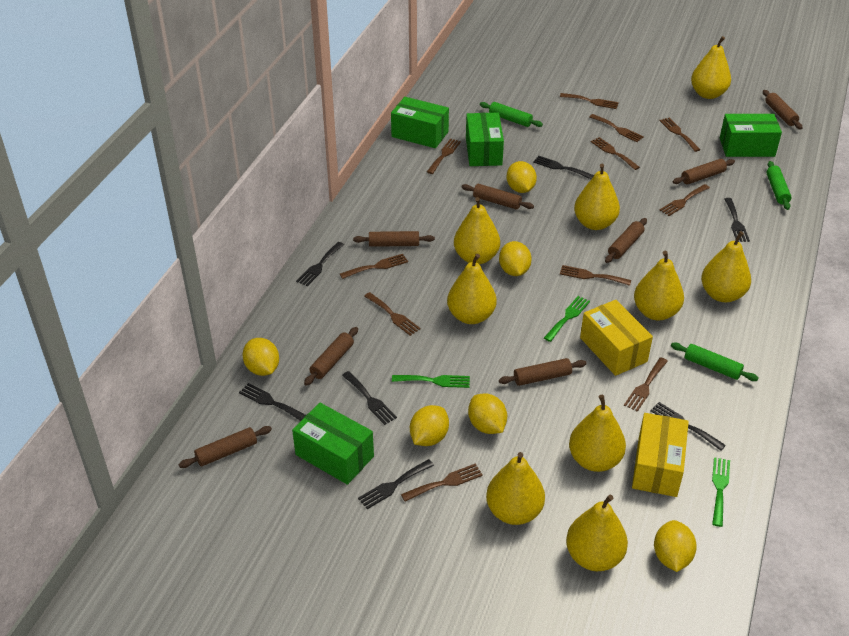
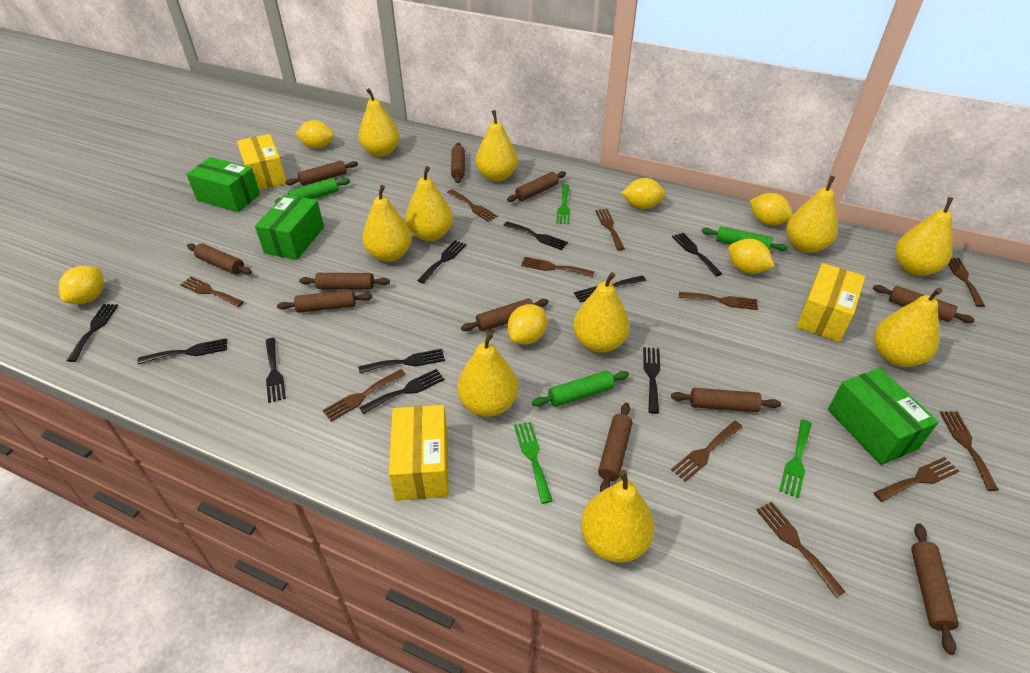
black fork: [239,383,306,421] [296,242,344,286] [342,371,397,425] [358,459,434,509] [533,156,594,179] [650,402,726,451] [724,198,750,242] = 7 -> [67,304,118,362] [138,338,227,364] [265,338,286,403] [359,349,445,373] [359,369,444,414] [417,240,466,284] [503,221,568,250] [574,275,646,302] [643,347,660,414] [672,233,722,276] = 10
brown rolling pin: [179,426,272,468] [304,327,358,386] [353,231,435,247] [461,184,534,210] [499,358,587,386] [605,218,647,263] [673,159,735,184] [763,90,803,129] = 8 -> [187,243,252,275] [277,290,372,313] [285,161,358,186] [299,273,390,290] [451,143,465,183] [461,298,549,331] [507,171,566,202] [598,403,632,492] [671,388,781,412] [873,285,975,323] [911,523,959,655] = 11
green box: [292,403,374,485] [391,97,449,148] [466,113,504,166] [720,114,782,157] = 4 -> [186,157,260,212] [255,194,324,260] [828,368,939,465] = 3
yellow box: [580,300,653,376] [632,413,689,497] = 2 -> [237,134,286,190] [389,405,448,501] [796,263,865,342] = 3
yellow pear: [447,254,497,324] [454,197,500,264] [486,452,545,525] [566,495,628,571] [569,395,626,472] [574,164,620,230] [634,250,684,321] [691,36,731,99] [701,231,751,302] = 9 -> [359,88,399,157] [362,185,412,262] [406,166,453,241] [457,332,518,417] [476,110,518,182] [573,272,630,353] [581,470,654,563] [786,176,838,253] [874,288,942,367] [895,197,954,276] = 10

